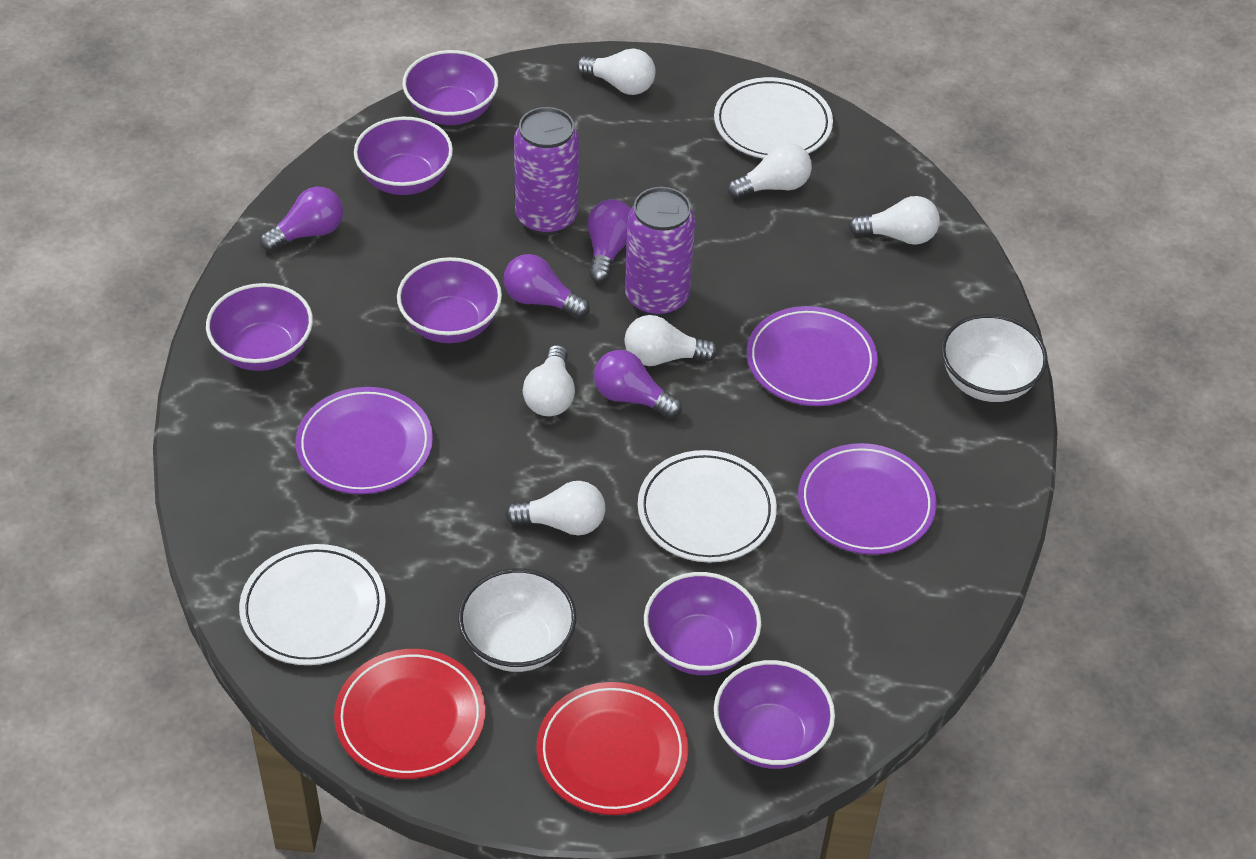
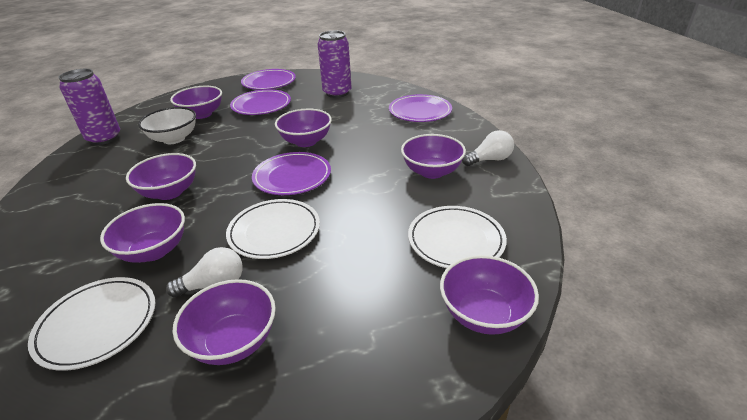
purple bowl: [206,283,313,371] [354,117,453,195] [397,257,502,343] [402,50,498,125] [644,572,761,675] [714,660,835,769] = 6 -> [100,203,185,263] [126,153,196,200] [170,86,222,119] [173,279,276,365] [275,109,332,147] [401,134,466,179] [440,255,539,335] = 7
purple light bulb: [260,187,343,251] [503,254,590,318] [588,199,631,283] [594,350,682,418] = 4 -> none = 0
purple plate: [295,387,433,494] [747,306,878,406] [798,443,936,555] = 3 -> [230,89,291,115] [241,69,296,90] [252,152,331,195] [389,94,452,122] = 4
red plate: [334,649,485,779] [536,682,688,815] = 2 -> none = 0
white bowl: [458,568,576,672] [941,314,1048,402] = 2 -> [138,107,196,144] = 1
white light bulb: [505,481,605,535] [523,345,575,416] [576,48,655,95] [625,315,718,366] [728,143,812,199] [848,196,940,245] = 6 -> [166,247,243,297] [462,130,514,166] = 2

